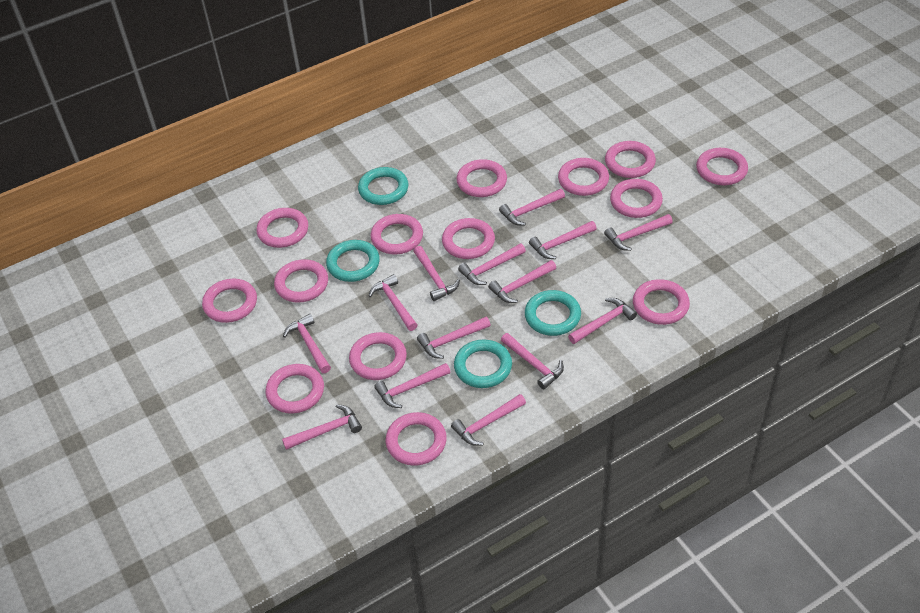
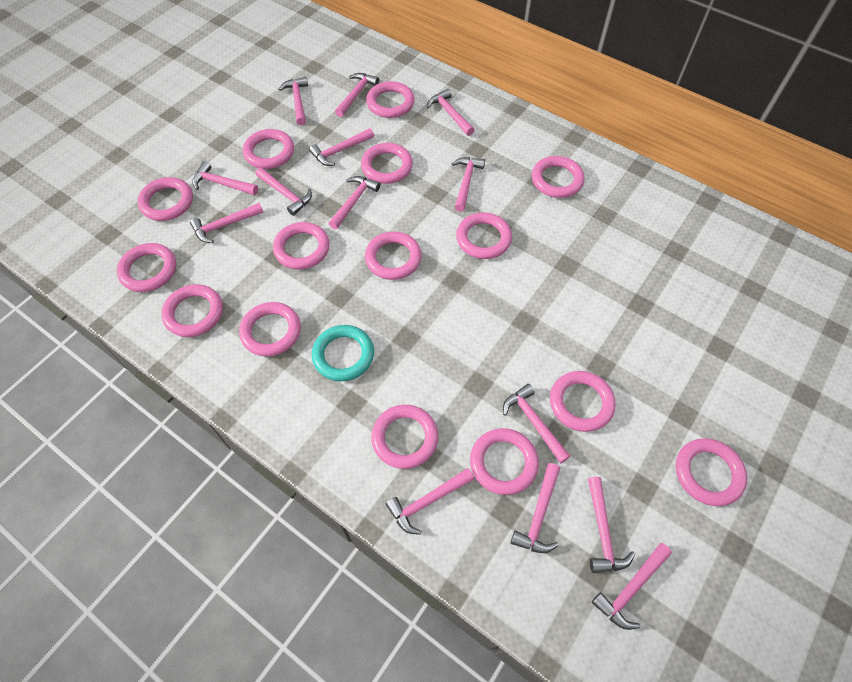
pink ring: [202,279,257,323] [256,208,308,248] [265,364,324,413] [274,259,328,303] [349,332,407,380] [371,214,423,254] [386,412,447,466] [442,218,495,259] [456,159,507,197] [558,158,609,196] [605,141,656,178] [610,179,663,218] [633,279,690,325] [696,148,748,185] = 14 -> [117,243,176,292] [137,177,193,221] [161,284,223,337] [239,302,301,356] [243,129,294,169] [273,222,330,269] [361,143,413,184] [365,232,422,280] [366,81,415,118] [371,405,438,469] [456,213,512,259] [470,428,539,495] [532,156,585,198] [550,371,616,432] [676,438,747,506] = 15
turquoise ring: [326,240,380,282] [358,167,409,205] [454,340,512,388] [525,290,581,336] = 4 -> [312,325,374,381] = 1

